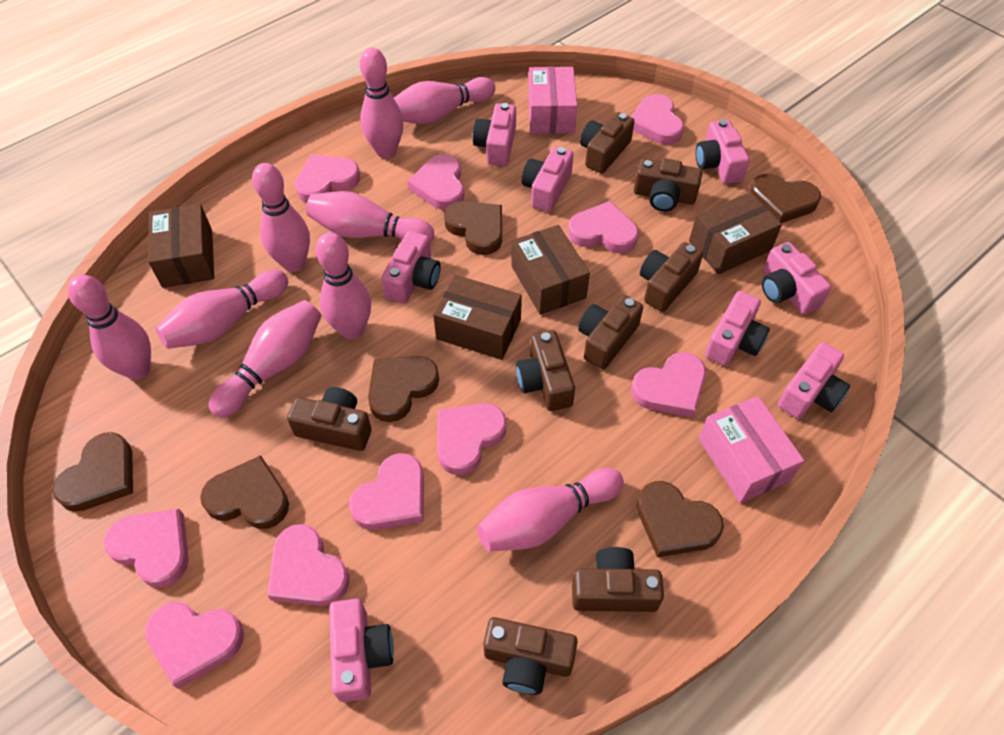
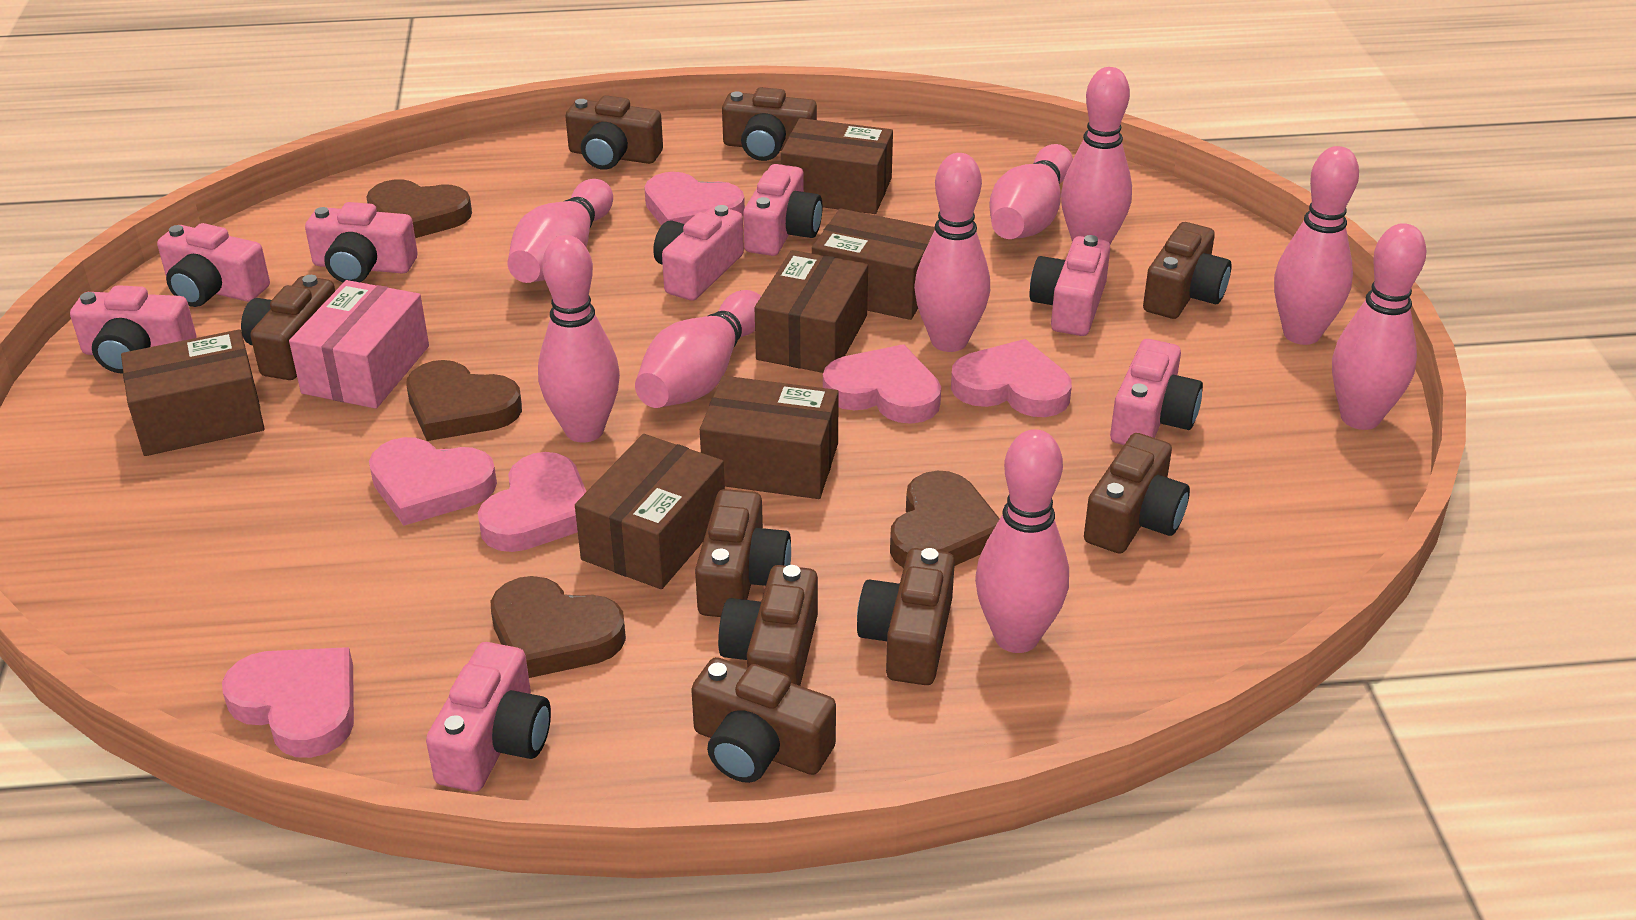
brown box: [148,204,214,288] [433,275,522,360] [511,225,590,315] [689,192,782,274] = 4 -> [121,329,265,456] [575,434,725,589] [700,376,839,499] [755,250,868,373] [781,118,893,214] [812,209,935,320] = 6
brown camera: [287,387,372,451] [483,617,578,695] [516,331,575,411] [572,547,664,612] [578,295,643,369] [580,112,635,174] [634,158,702,212] [640,242,703,312] = 8 -> [241,275,335,380] [565,95,663,170] [691,657,836,783] [695,489,791,617] [718,565,818,686] [722,87,817,161] [857,548,955,685] [1084,433,1190,553] [1143,222,1231,319] = 9
brown heart: [52,432,133,512] [200,455,289,529] [368,356,439,422] [444,201,502,255] [637,481,724,557] [750,174,821,223] = 6 -> [366,179,472,238] [406,360,522,441] [491,576,626,678] [890,471,1000,568] = 4
pink box: [528,67,577,134] [698,396,804,503] = 2 -> [289,280,429,409] = 1
pink heart: [103,509,189,588] [145,602,244,689] [267,524,349,606] [295,155,361,203] [349,453,424,530] [407,154,464,210] [437,403,507,475] [568,201,639,253] [631,94,684,145] [631,352,706,417] = 10 -> [222,647,354,758] [369,437,497,526] [478,452,587,552] [644,172,745,226] [823,344,941,424] [951,339,1072,417] = 6

